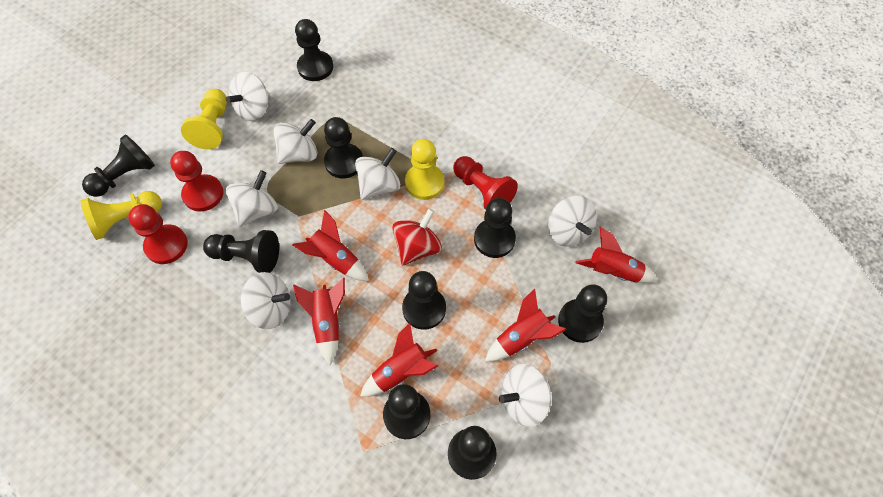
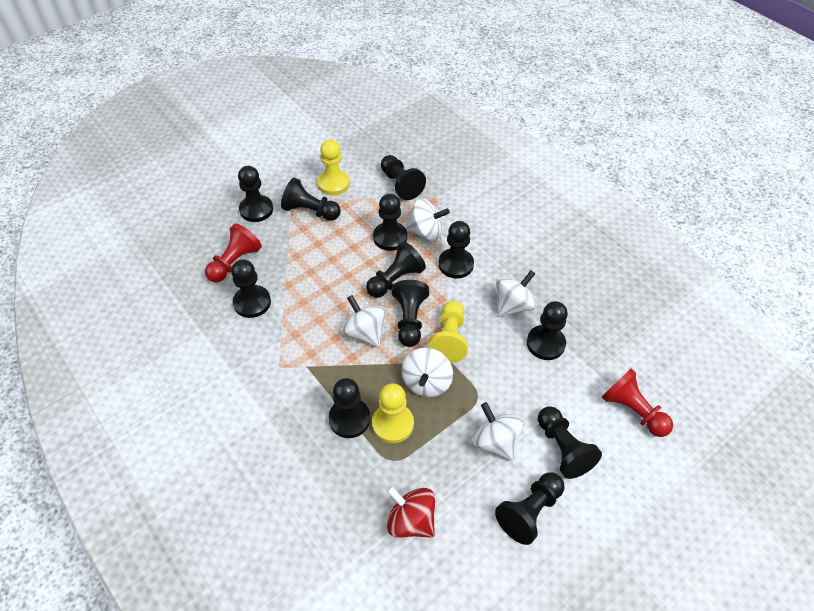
black pawn: [82,134,155,197] [203,230,279,273] [295,19,333,81] [324,117,363,178] [383,384,430,439] [402,271,446,330] [448,426,497,480] [474,198,516,258] [558,284,607,343] = 9 -> [231,259,271,318] [238,166,273,222] [281,178,341,221] [328,378,370,438] [366,242,426,298] [373,194,407,251] [381,155,426,200] [392,280,429,347] [438,221,474,278] [495,473,564,545] [527,301,568,360] [538,406,602,479] = 12
red pawn: [128,204,188,264] [170,151,224,212] [453,156,518,210] = 3 -> [205,223,262,282] [602,368,673,437] = 2
red rocket: [293,210,369,281] [293,278,345,365] [360,323,438,397] [485,288,567,361] [575,227,658,283] = 5 -> none = 0
white spinning top: [226,72,269,121] [226,170,277,227] [241,272,290,329] [274,119,317,164] [355,148,400,200] [499,364,551,427] [548,196,597,247] = 7 -> [342,295,386,347] [402,348,453,397] [406,199,450,241] [473,402,523,461] [496,270,536,317] = 5

